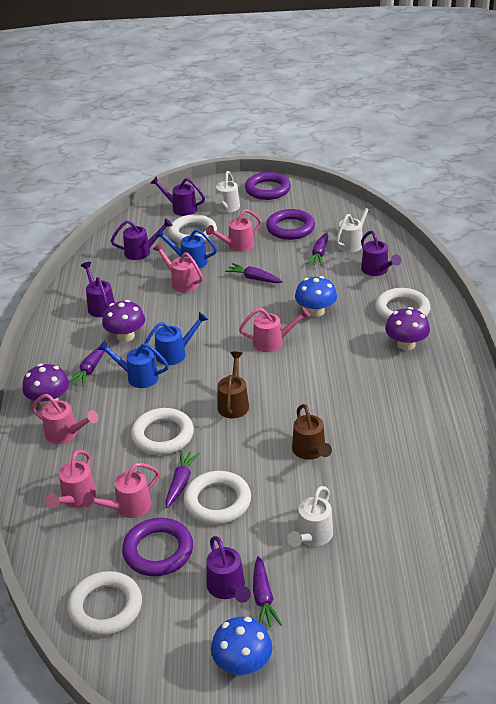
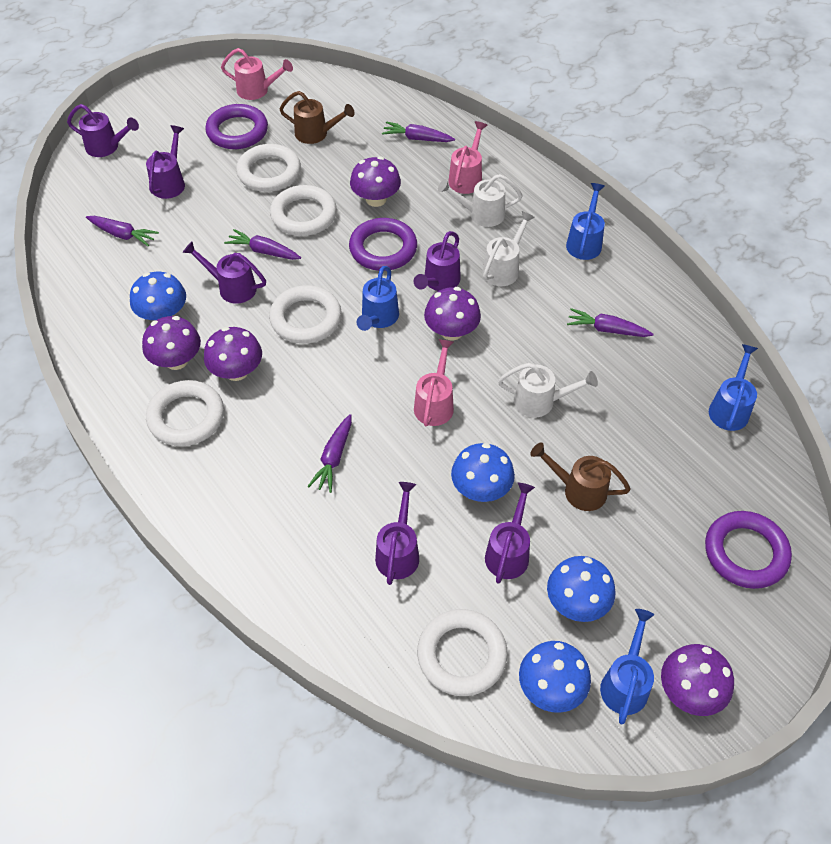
blue mushroom: [211,617,272,675] [295,276,337,317] = 2 -> [130,272,186,321] [451,443,515,502] [519,641,591,713] [547,556,615,622] = 4
blue watering can: [97,340,169,388] [143,312,208,365] [155,228,217,269] = 3 -> [357,266,399,331] [566,183,605,260] [600,609,654,724] [709,344,758,431] = 4
pink watering can: [31,394,99,444] [46,450,97,508] [83,463,160,518] [153,243,203,292] [206,209,262,252] [239,307,310,352] = 6 -> [221,48,293,100] [414,339,454,426] [449,121,487,194] = 3
purple mushroom: [22,364,69,407] [102,300,145,342] [385,307,430,350] = 3 -> [142,316,201,370] [204,327,262,381] [350,156,401,207] [424,287,481,341] [661,644,734,716] = 5
purple watering can: [81,262,115,317] [111,218,173,260] [151,176,205,216] [207,536,251,603] [361,231,401,276] = 5 -> [67,104,139,157] [146,125,185,199] [183,242,266,304] [375,482,419,585] [414,231,461,291] [485,483,535,584] = 6

